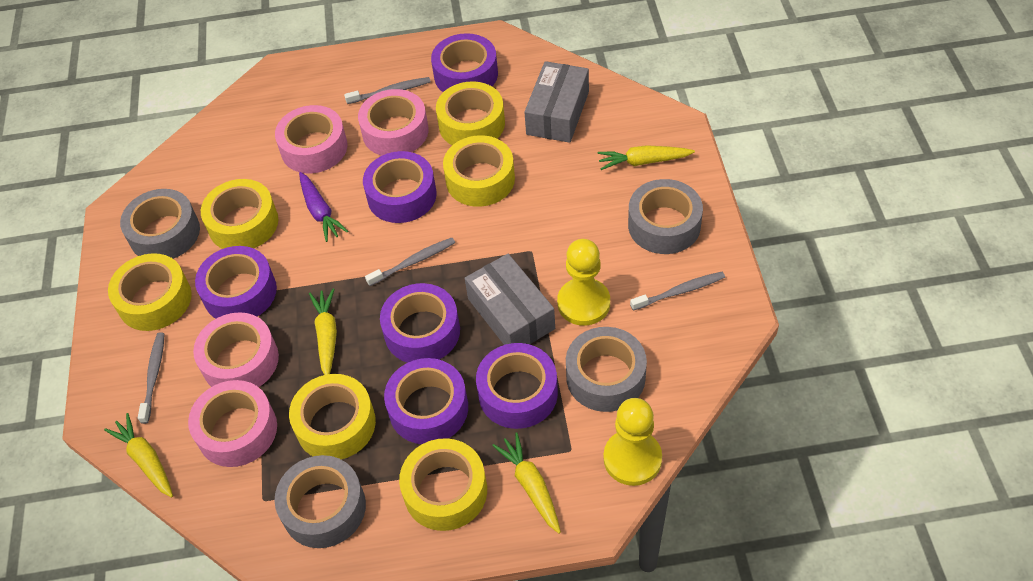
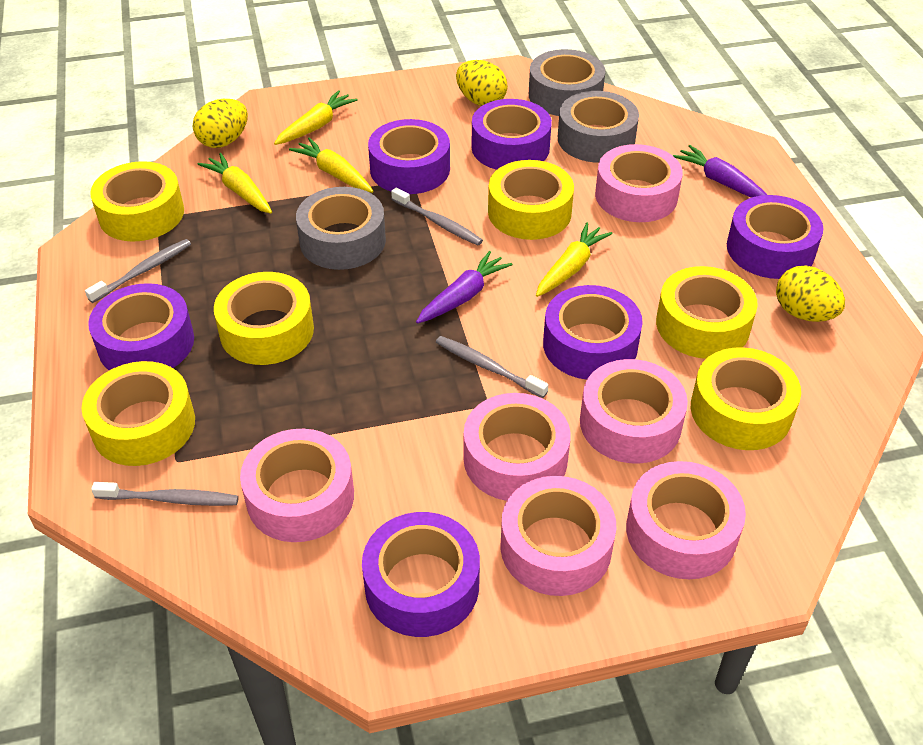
grey box: [465,254,555,345] [524,61,589,143] = 2 -> none = 0
grey tape: [120,189,200,259] [274,455,366,548] [566,327,647,412] [628,179,703,254] = 4 -> [296,187,386,270] [529,49,605,116] [558,91,639,163] = 3
pink tape: [188,380,277,467] [193,312,279,387] [275,105,347,173] [358,89,429,156] = 4 -> [240,429,354,542] [464,393,571,501] [500,476,616,596] [580,359,688,464] [595,144,683,222] [626,461,746,579] = 6
purple carrot: [299,172,348,242] = 1 -> [416,251,513,324] [673,145,767,198] = 2
yellow egg: none = 0 -> [192,99,248,148] [456,60,508,106] [776,265,845,322] = 3
yellow pawn: [557,239,610,326] [603,398,662,486] = 2 -> none = 0

